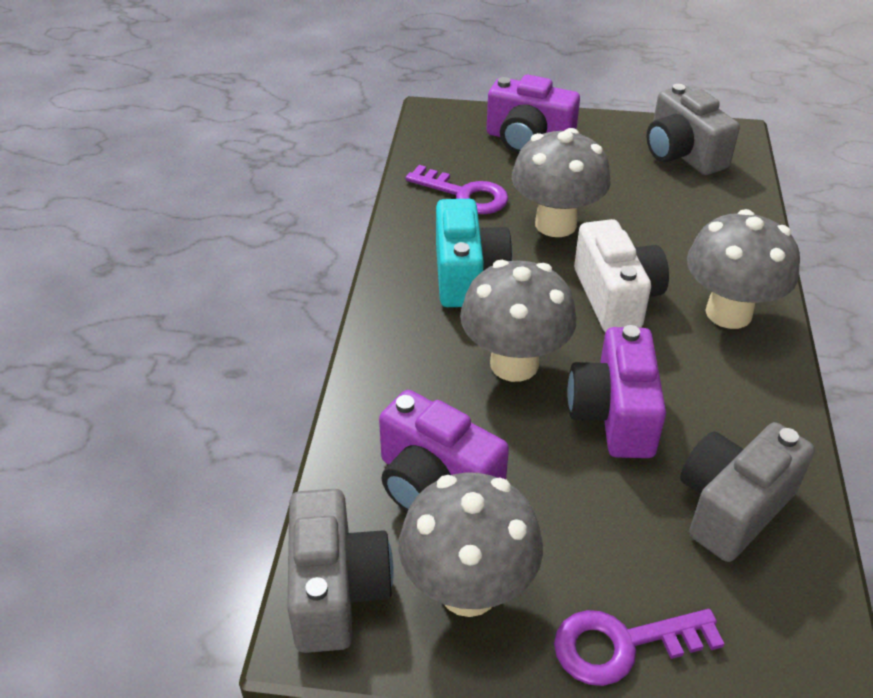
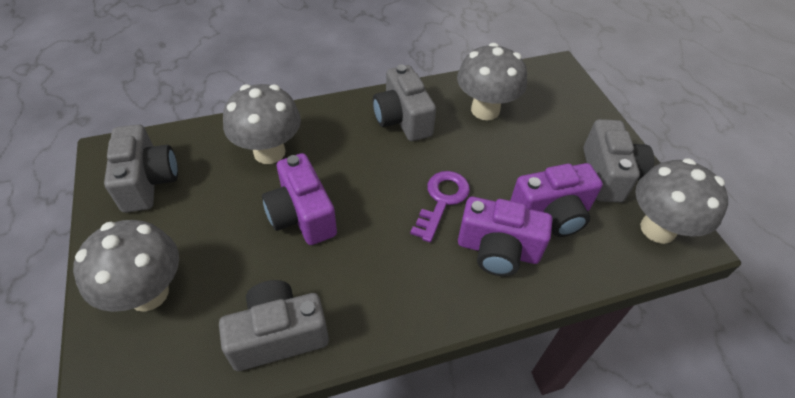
grey camera: [287,489,394,653] [646,84,740,175] [680,422,815,562] = 3 -> [104,124,178,213] [219,280,329,371] [373,65,436,141] [583,119,654,202] = 4
purple key: [405,165,508,214] [554,609,725,686] = 2 -> [410,171,470,242] = 1
turquoise camera: [436,199,512,307] = 1 -> none = 0
white camera: [574,219,669,332] = 1 -> none = 0

